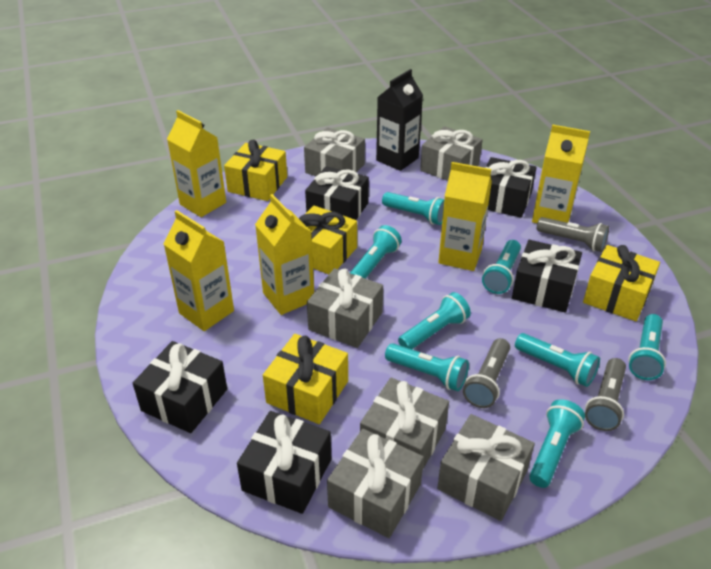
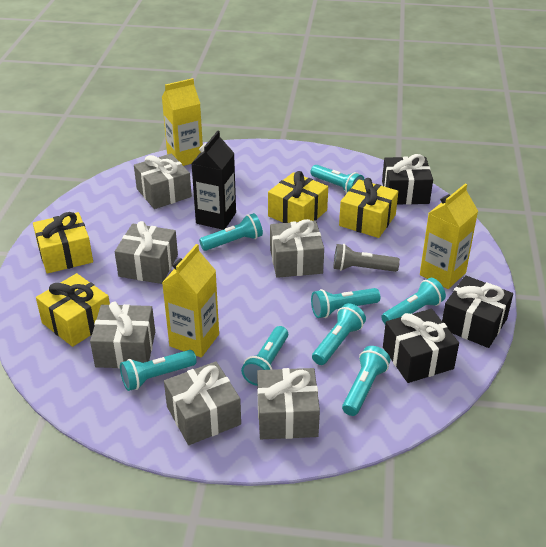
black gift: [133,341,227,433] [237,411,331,514] [305,166,369,220] [485,157,537,218] [512,240,582,313] = 5 -> [382,154,433,205] [383,309,459,383] [442,275,513,348] = 3
grey flashlight: [463,338,510,408] [537,217,609,252] [585,358,626,431] = 3 -> [333,244,400,272] = 1
yellow carton: [164,210,234,331] [167,110,226,217] [255,194,314,315] [438,162,492,271] [532,124,590,223] = 5 -> [162,78,203,166] [162,244,219,357] [420,183,478,289] = 3

